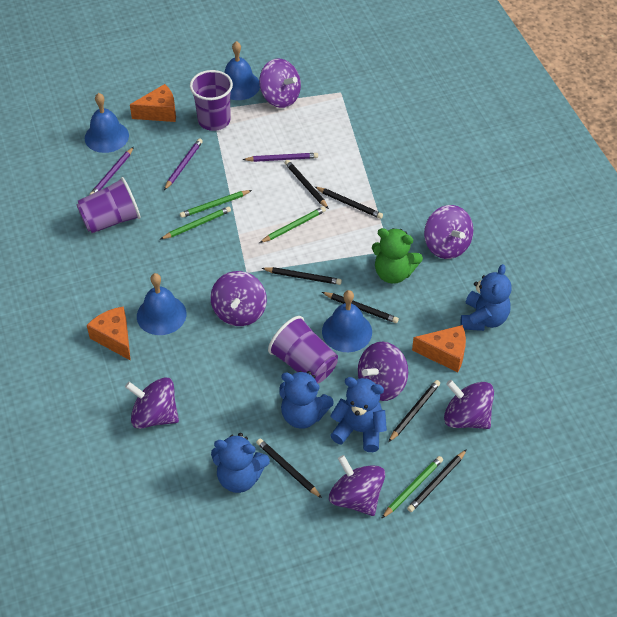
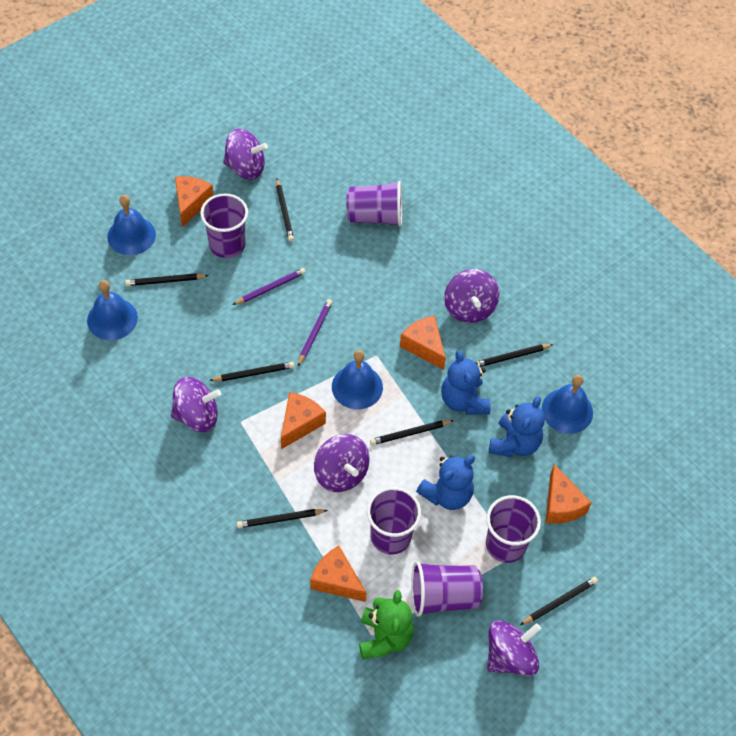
blue teddy bear: [211,433,270,493] [279,371,334,429] [330,377,387,452] [460,264,512,331] = 4 -> [416,455,475,510] [441,350,491,414] [489,396,545,457] = 3
green pencil: [161,206,231,239] [180,190,252,218] [260,206,326,243] [381,456,443,519] = 4 -> none = 0
orange cheese: [87,306,131,361] [130,84,176,122] [412,325,466,372] = 3 -> [175,176,214,227] [281,392,326,449] [310,546,366,602] [400,315,446,370] [545,464,592,524] = 5
purple cup: [77,177,141,233] [190,70,233,131] [268,316,338,384] = 3 -> [200,193,248,258] [346,181,402,227] [367,487,421,555] [411,561,483,617] [486,495,541,563] = 5
purple pencil: [89,147,134,195] [164,138,203,190] [242,153,318,162] = 3 -> [233,268,306,305] [298,299,332,366] = 2
purple spinning top: [125,377,179,429] [211,271,267,326] [259,59,301,108] [329,455,385,516] [358,342,408,401] [424,205,473,259] [444,380,494,429] = 7 -> [171,377,221,432] [223,129,268,180] [314,434,370,492] [444,269,500,323] [487,621,541,676] = 5

